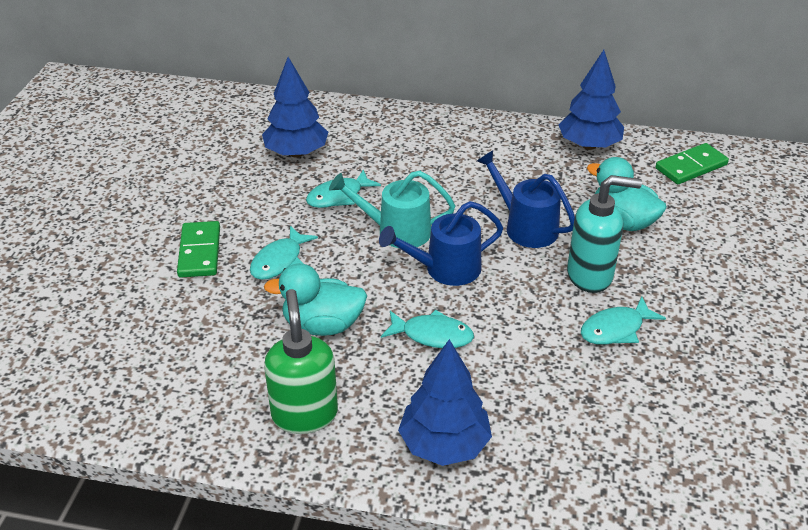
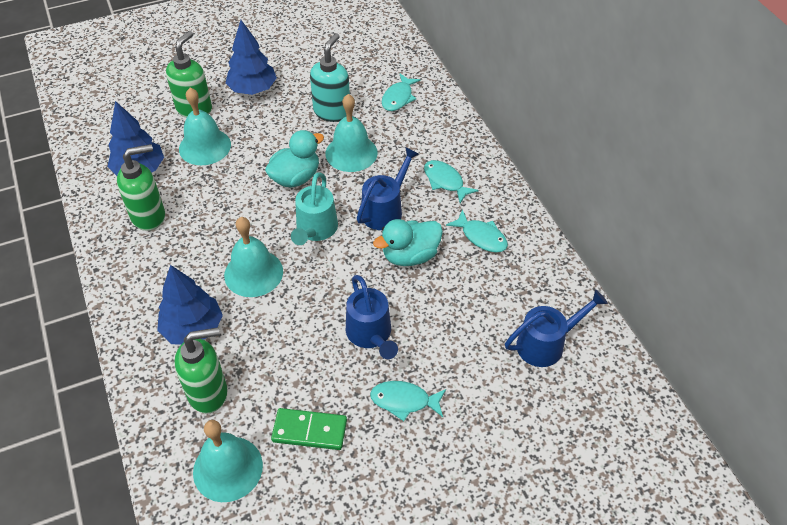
blue watering can: [379,201,503,286] [477,150,575,248] = 2 -> [346,275,398,359] [357,147,419,230] [505,289,608,367] = 3
green domino: [177,221,220,277] [656,143,729,184] = 2 -> [271,408,347,450] = 1
green soap dispenser: [264,289,338,434] = 1 -> [117,144,165,231] [166,31,212,118] [174,327,227,414] = 3
turquoise bell: none = 0 -> [179,88,231,165] [193,420,263,502] [224,217,283,297] [326,94,378,172] = 4

